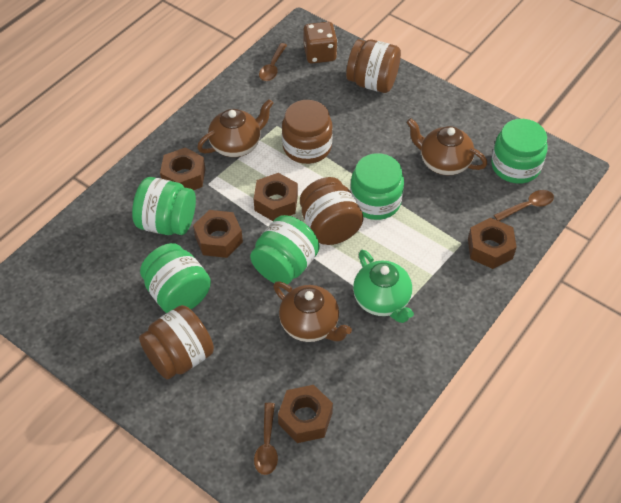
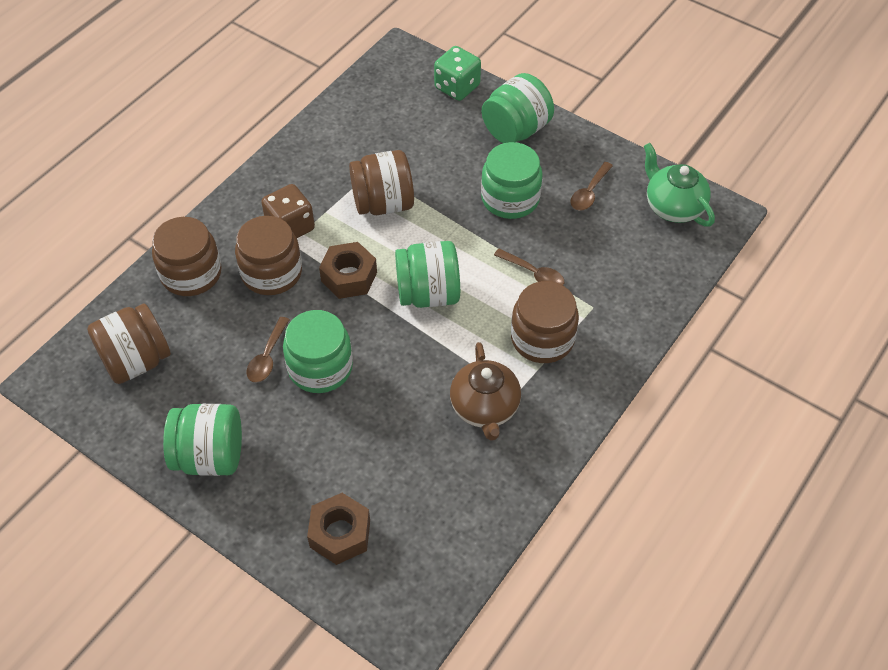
brown jar: [139,305,214,379] [282,100,333,164] [300,177,364,245] [346,39,401,93] = 4 -> [87,304,171,384] [152,217,222,296] [235,216,302,295] [349,150,414,215] [511,281,579,363] = 5
brown nut: [160,147,205,190] [193,210,243,258] [254,173,298,221] [278,385,333,443] [468,218,517,269] = 5 -> [307,493,370,565] [319,242,377,299] = 2
brown teapot: [197,99,273,157] [273,282,352,342] [407,118,487,175] = 3 -> [450,342,521,441] = 1
green dice: none = 0 -> [434,46,481,101] = 1

